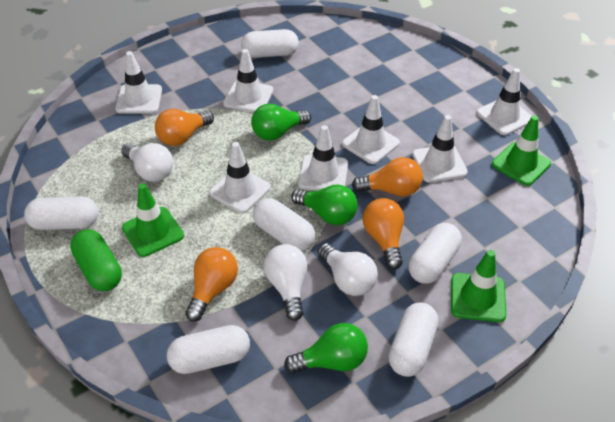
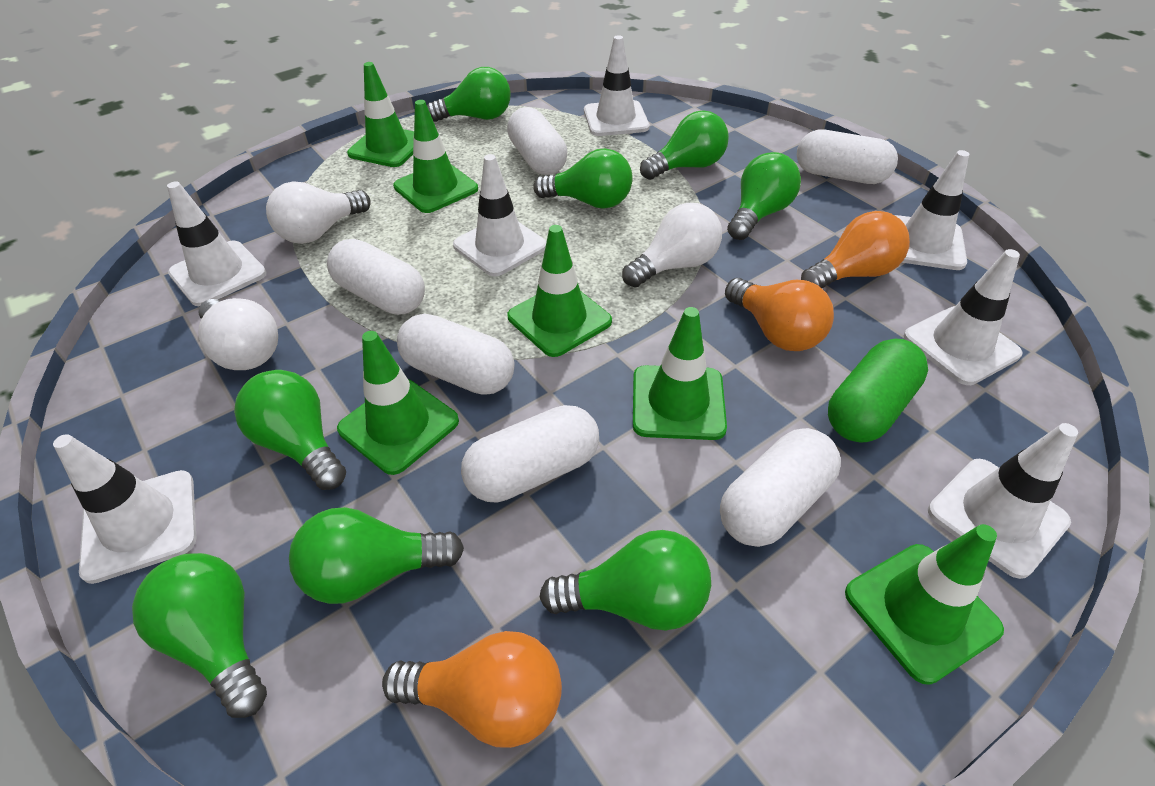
green light bulb: [251,103,311,141] [284,323,368,373] [291,184,358,225] = 3 -> [132,553,267,718] [234,370,346,490] [289,507,464,604] [427,67,511,122] [533,148,633,209] [540,530,711,630] [640,110,729,180] [727,152,801,240] = 8
green traffic cone: [122,183,184,257] [451,250,506,322] [492,115,551,186] = 3 -> [337,331,459,475] [347,62,414,167] [393,100,478,213] [507,225,612,357] [633,307,727,440] [845,524,1004,685] = 6
orange light bulb: [155,109,214,146] [185,247,238,322] [352,157,423,197] [363,198,404,269] = 4 -> [382,631,562,748] [725,278,834,351] [801,211,910,288] = 3

